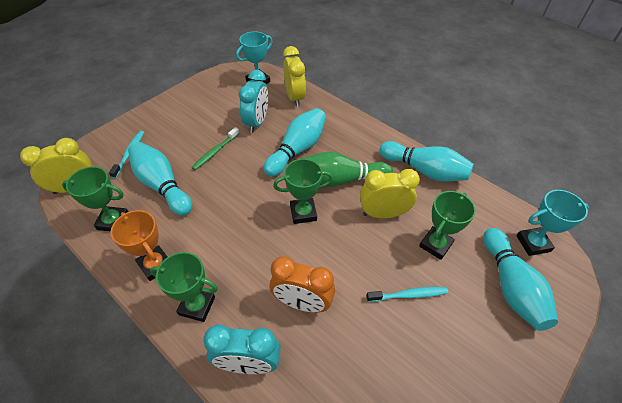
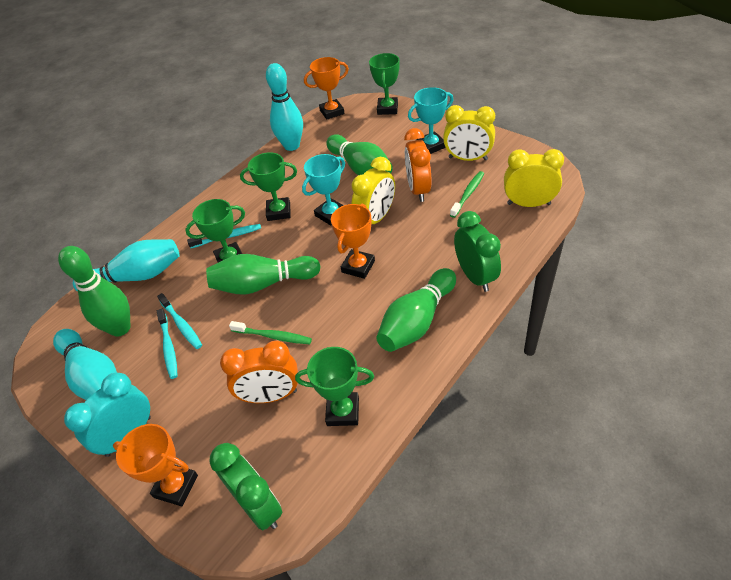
green bowling pin: [303,152,393,187] = 1 -> [58,246,131,337] [206,254,321,295] [326,134,393,175] [376,268,456,352] = 4
green clock: none = 0 -> [209,443,283,530] [454,211,501,292] = 2
green toothbrush: [192,127,239,170] = 1 -> [229,321,312,344] [450,171,484,218] = 2
orange clock: [270,256,335,313] = 1 -> [220,341,298,403] [404,128,432,202] = 2
orange trophy: [111,210,167,281] = 1 -> [113,424,198,506] [304,57,349,120] [331,204,375,279] = 3
turquoise bowling pin: [128,142,192,216] [264,108,326,177] [379,141,474,182] [483,228,558,331] = 4 -> [53,329,117,400] [73,239,180,292] [266,63,303,151] = 3
turquoise clock: [203,324,281,374] [239,70,268,133] = 2 -> [64,373,151,457] = 1
turquoise toothbrush: [109,131,144,178] [366,287,448,302] = 2 -> [157,293,202,349] [157,309,178,379] [187,224,261,248] = 3

